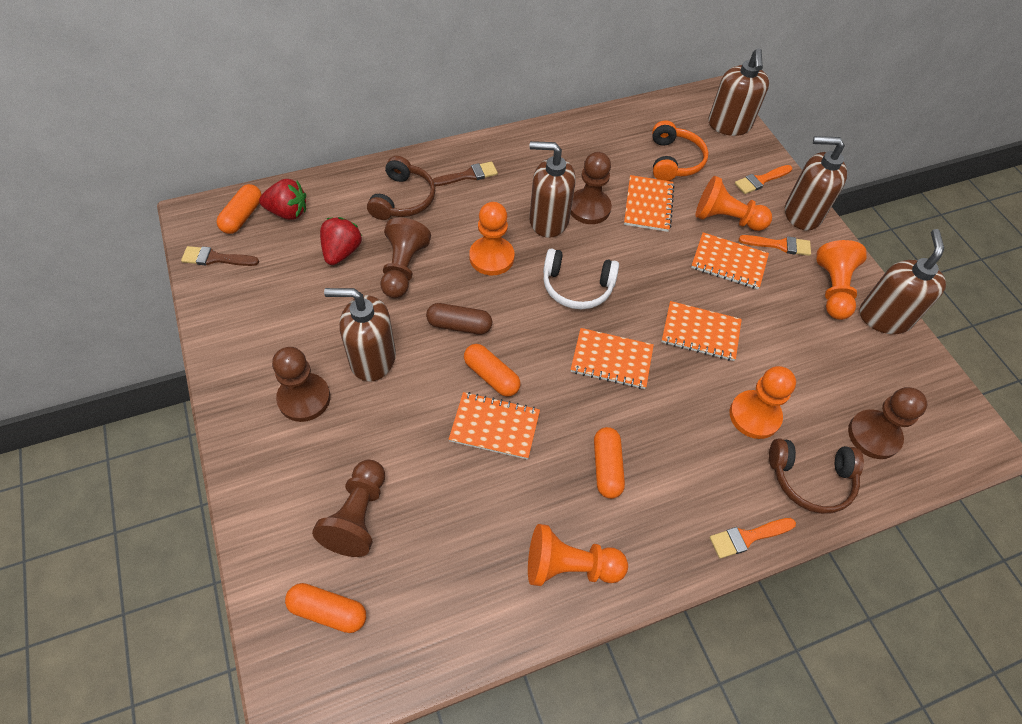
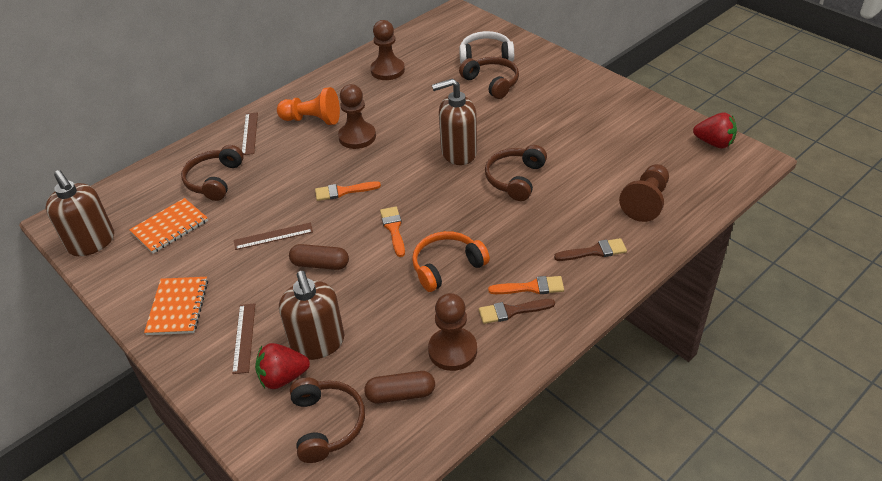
brown capsule: [426,303,492,335] = 1 -> [289,244,349,270] [364,371,435,403] = 2
brown headphones: [367,156,435,220] [769,438,864,514] = 2 -> [181,145,244,201] [290,378,365,463] [459,57,519,99] [485,145,547,201] = 4
brown pawn: [272,347,330,422] [312,460,385,557] [381,218,431,298] [571,152,612,224] [848,387,928,459] = 5 -> [338,84,376,149] [370,20,405,80] [428,293,477,371] [619,164,669,222] = 4
brown ruler: none = 0 -> [232,303,255,374] [234,223,313,250] [242,112,258,155] = 3
brown soap dispenser: [324,288,396,382] [529,141,576,238] [708,48,769,136] [785,136,847,231] [860,229,946,334] = 5 -> [46,170,114,256] [279,271,344,360] [432,78,477,165] = 3
orange capsule: [217,184,262,234] [285,583,366,633] [464,344,520,397] [594,427,625,499] = 4 -> none = 0
orange notebook: [449,392,540,459] [571,328,654,389] [624,175,675,232] [661,301,742,361] [691,232,769,289] = 5 -> [129,198,208,253] [144,277,208,335] = 2
orange pawn: [469,202,515,275] [528,524,628,586] [696,176,772,231] [730,366,796,439] [816,240,866,320] = 5 -> [277,87,340,125] = 1

